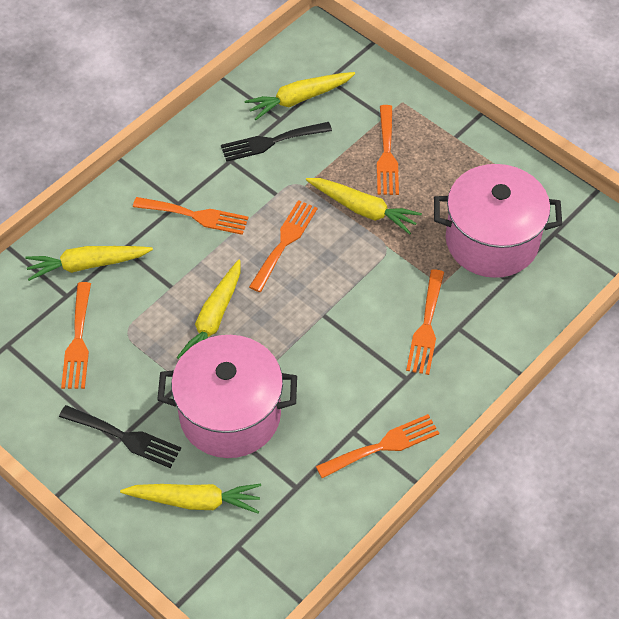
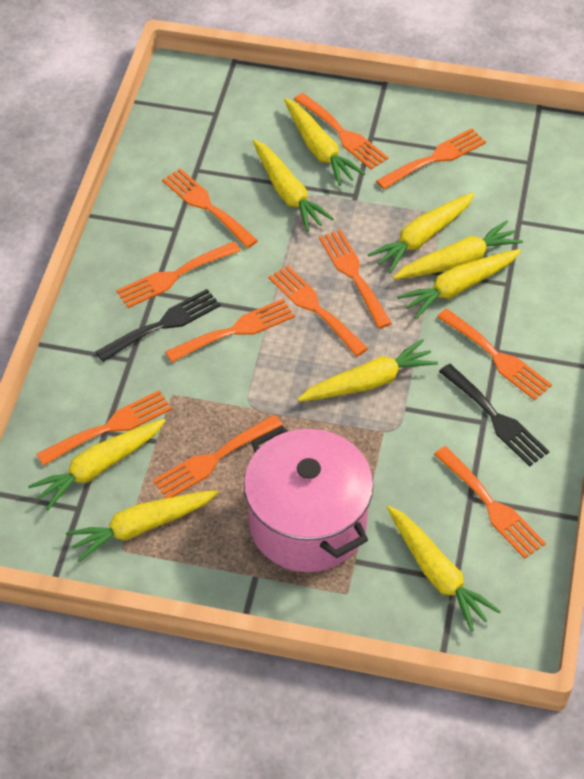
orange fork: [61,282,91,389] [133,197,249,235] [249,200,318,292] [316,414,439,478] [377,105,399,195] [406,269,444,375] = 6 -> [37,390,172,466] [116,241,241,308] [153,414,283,498] [162,168,258,248] [165,299,295,363] [269,265,368,356] [294,93,388,170] [319,230,392,329] [376,128,486,189] [434,446,546,559] [437,308,552,400] = 11
pink pot: [157,335,297,458] [434,164,562,278] = 2 -> [244,425,374,572] = 1
yellow carrot: [25,246,153,281] [120,484,261,514] [177,260,241,359] [245,72,355,120] [306,178,422,235] = 5 -> [28,419,166,511] [66,490,219,562] [253,140,334,232] [284,98,365,186] [297,339,438,402] [367,192,475,273] [387,506,501,632] [393,221,523,279] [397,249,521,319] = 9

